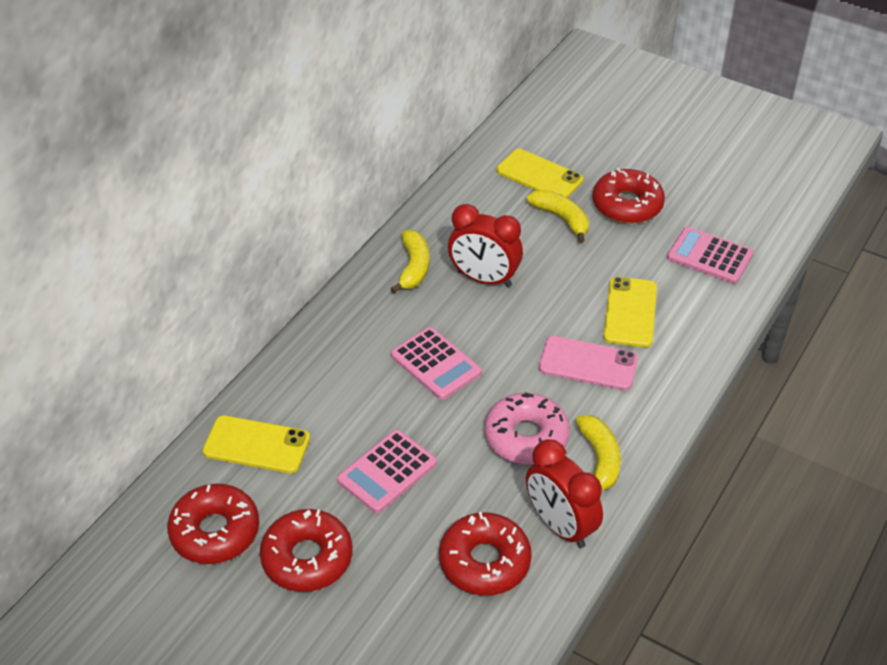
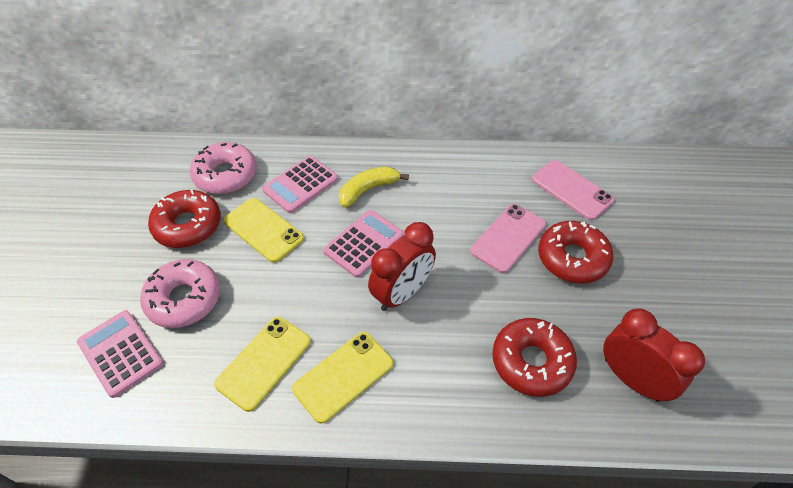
pink donut: [484,392,570,465] = 1 -> [140,259,220,328] [190,142,257,194] = 2
pink phone: [539,336,638,390] = 1 -> [470,204,546,273] [532,160,614,220] = 2
red donut: [167,484,259,564] [260,509,352,592] [439,512,532,596] [592,168,665,224] = 4 -> [148,190,221,248] [492,318,577,397] [538,221,613,283] = 3
yellow banana: [390,230,429,293] [527,190,589,243] [576,415,621,490] = 3 -> [339,166,409,208] = 1

